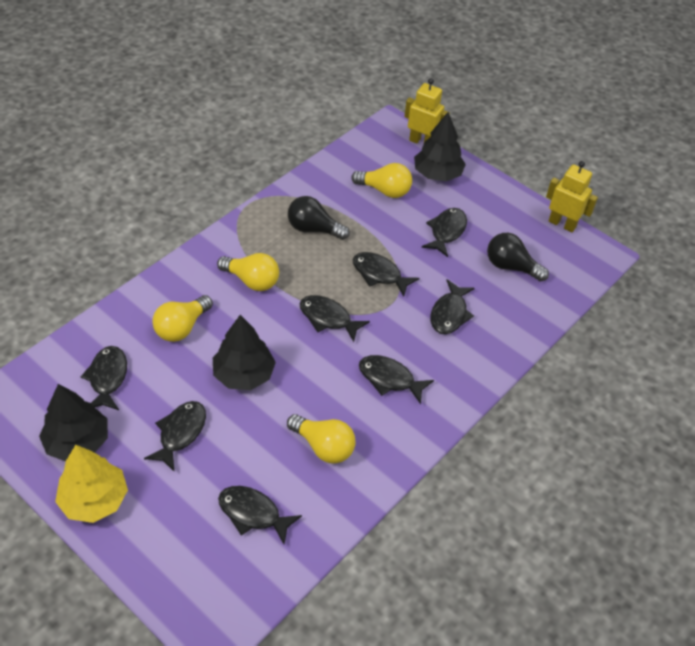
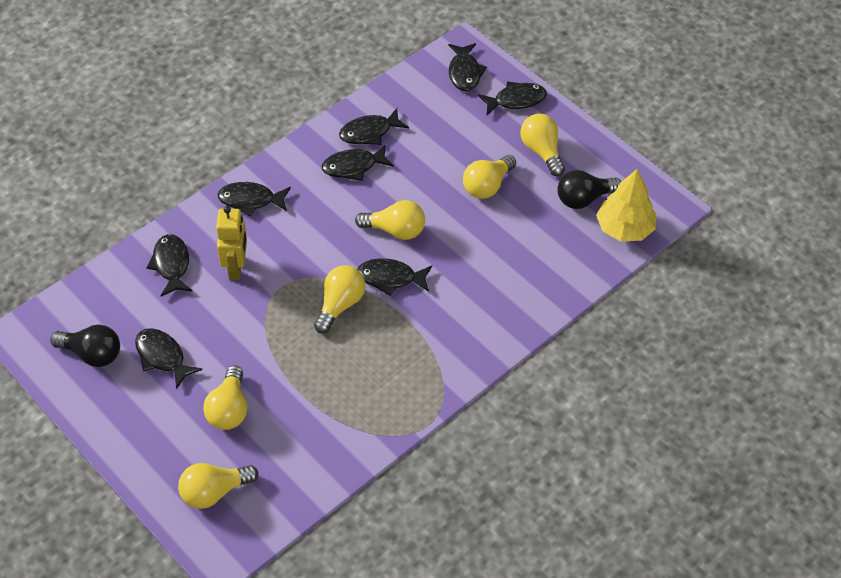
black tree: [39,384,108,461] [213,315,276,390] [414,112,466,181] = 3 -> none = 0
yellow light bulb: [152,295,213,342] [217,253,279,291] [287,414,356,464] [351,163,412,198] = 4 -> [178,463,258,509] [203,366,247,430] [314,265,365,333] [355,200,425,240] [463,155,516,199] [520,113,565,176] = 6
yellow robot: [404,78,450,144] [546,161,598,232] = 2 -> [216,206,247,280] = 1

